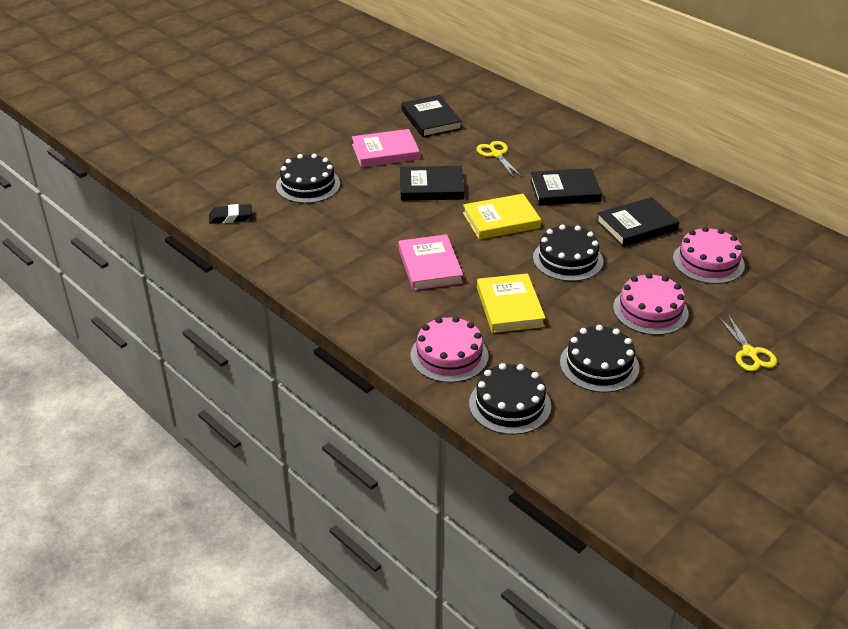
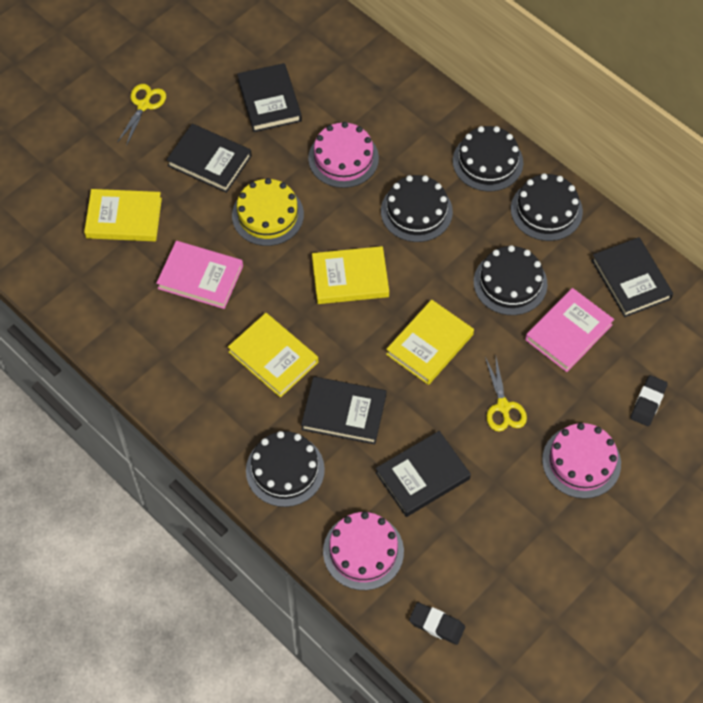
black book: [400,166,464,201] [401,95,462,137] [530,168,602,206] [596,197,679,247] = 4 -> [166,124,252,193] [237,63,302,132] [301,376,386,444] [375,431,471,517] [591,237,673,317] = 5
black cake: [276,154,340,203] [469,363,551,435] [533,224,603,281] [560,325,639,393] = 4 -> [246,431,325,507] [381,175,453,242] [453,126,523,191] [474,245,547,315] [511,173,583,241] = 5
black eraser: [209,204,252,224] = 1 -> [409,602,465,645] [630,375,668,426] = 2
yellow book: [463,194,541,240] [477,273,546,333] = 2 -> [84,189,162,241] [228,313,318,398] [312,246,389,304] [386,300,474,385] = 4
yellow cake: none = 0 -> [232,178,304,246] = 1

